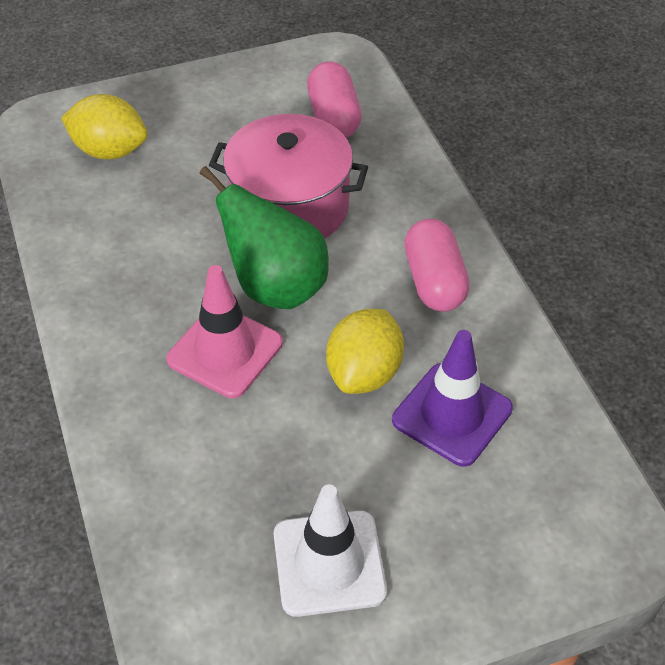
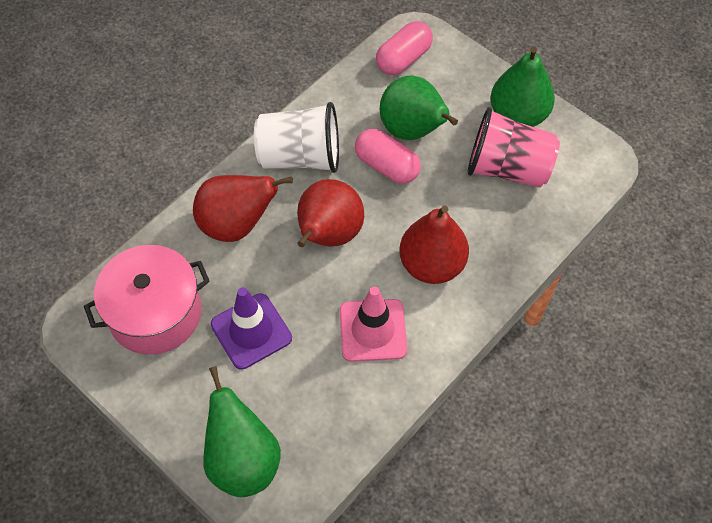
green pear: [200,166,329,309] = 1 -> [203,366,281,497] [380,75,458,140] [490,46,555,127] = 3
pink cup: none = 0 -> [467,107,560,188] = 1
red pear: none = 0 -> [193,175,293,242] [297,179,364,247] [400,206,469,284] = 3
white cup: none = 0 -> [254,102,339,173] = 1
white traffic cone: [274,484,387,617] = 1 -> none = 0
yellow lemon: [61,94,147,159] [326,309,404,394] = 2 -> none = 0

